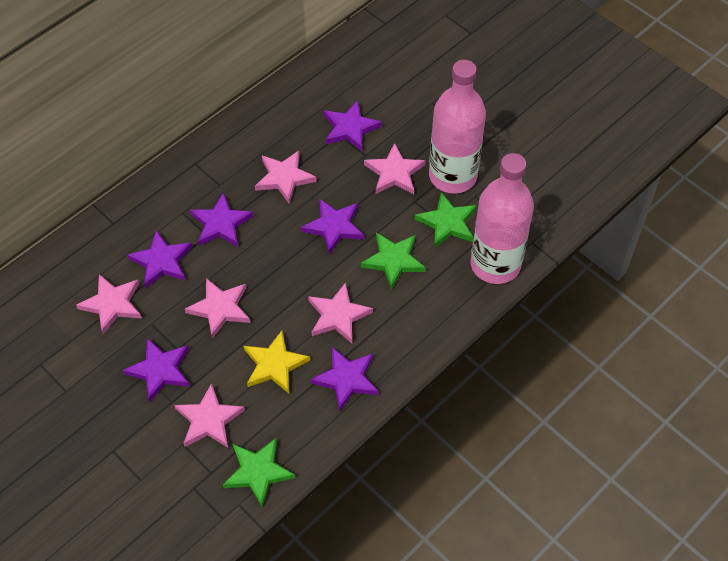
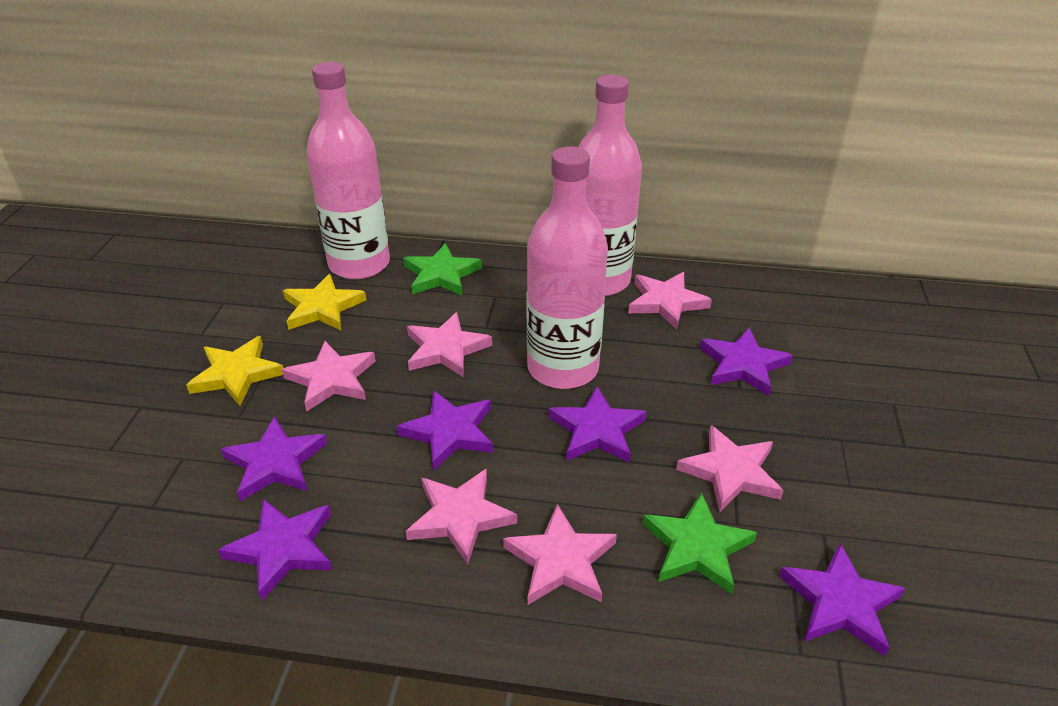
green star: [223,438,295,507] [361,232,426,290] [415,192,477,248] = 3 -> [403,243,482,295] [642,492,757,594] = 2
pink bottle: [429,60,486,193] [470,153,534,284] = 2 -> [306,62,390,279] [527,147,608,389] [578,75,642,296] = 3
yellow star: [244,331,310,393] = 1 -> [186,336,284,406] [283,274,366,330] = 2

